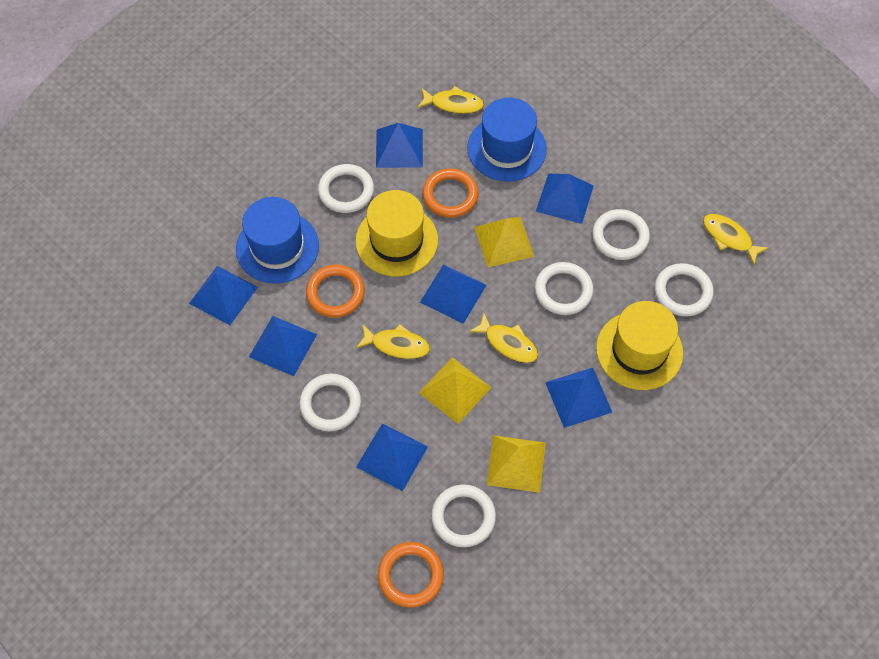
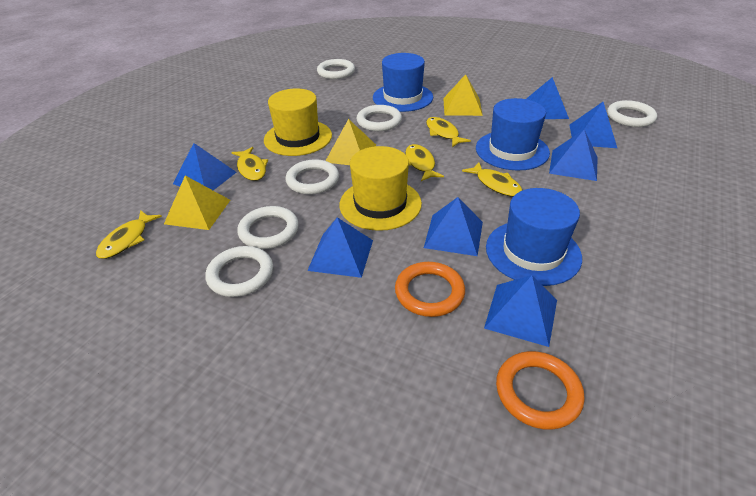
blue hat: [236,197,319,284] [467,97,547,182] = 2 -> [373,53,433,112] [476,98,550,170] [486,188,582,286] = 3
orange ring: [306,264,365,318] [378,542,444,608] [422,168,479,218] = 3 -> [395,262,465,317] [496,351,585,430] = 2
yellow fish: [356,324,430,359] [418,86,484,114] [469,313,538,363] [703,214,769,265] = 4 -> [96,210,162,259] [231,147,268,181] [405,144,444,181] [426,117,471,147] [462,162,522,197] = 5

